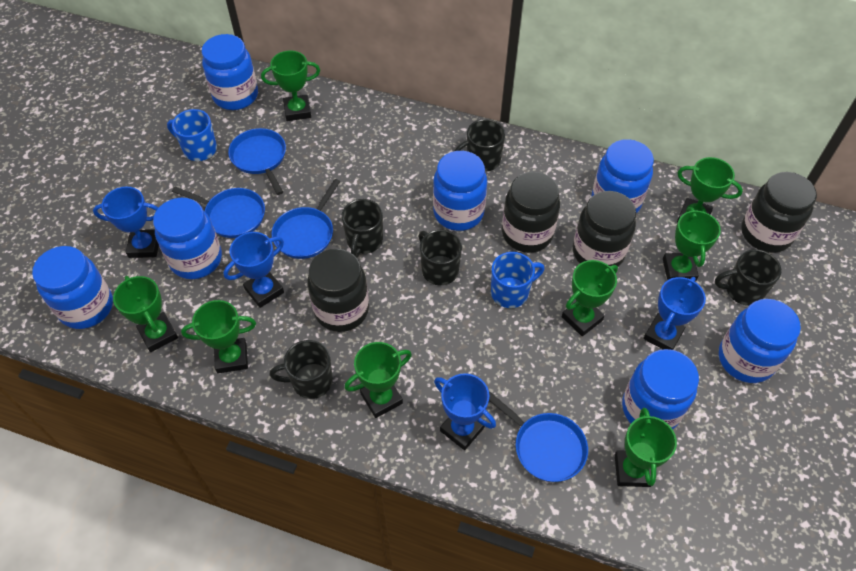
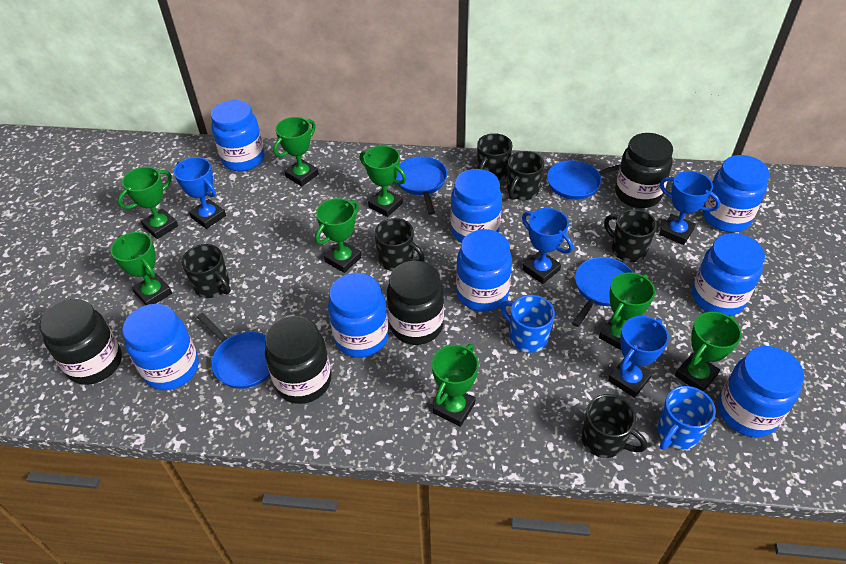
black mug: [269,340,333,399] [342,199,383,258] [419,230,462,285] [455,119,505,172] [714,249,782,306] = 5 -> [181,244,231,298] [374,218,425,271] [477,133,512,181] [507,151,544,200] [582,394,647,458] [604,209,657,262] = 6
blue jar: [32,246,113,329] [153,198,222,279] [202,34,258,110] [433,151,487,231] [592,139,654,213] [622,349,699,429] [719,299,801,383] = 7 -> [122,304,199,390] [211,100,265,171] [328,273,389,358] [451,169,502,243] [456,229,512,312] [692,233,765,316] [703,155,769,232] [718,346,804,437] = 8

